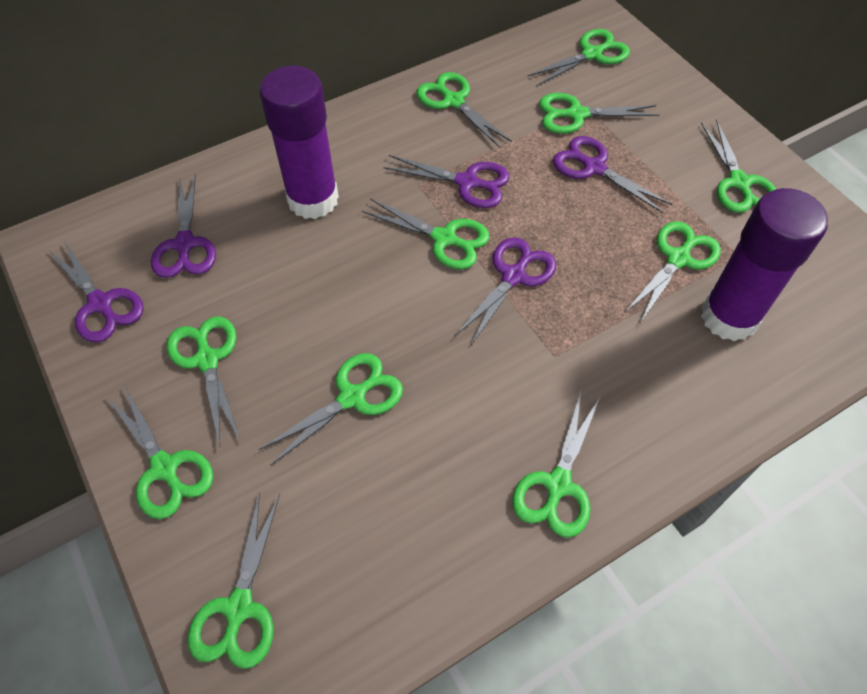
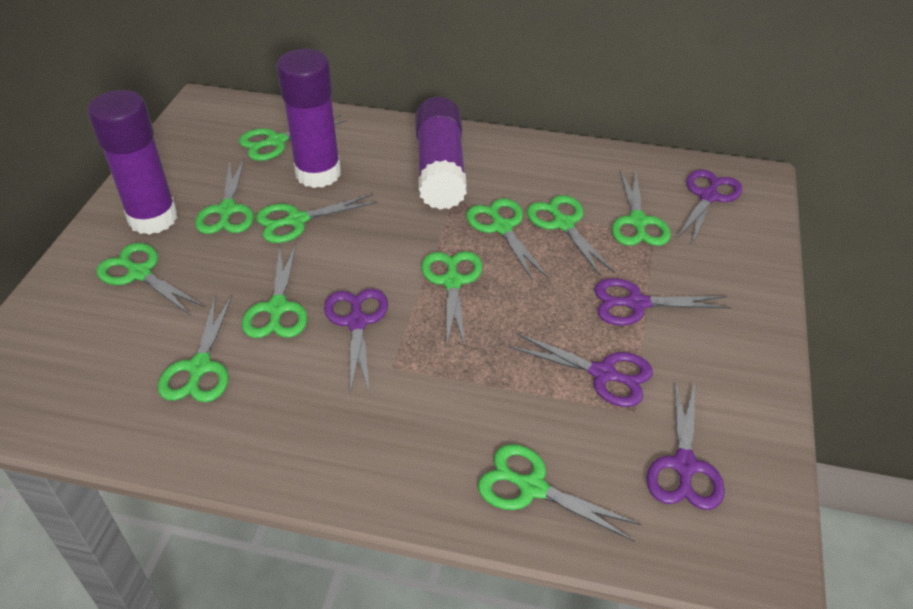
purple glue stick: [259,66,339,219] [701,188,828,341] = 2 -> [88,90,178,235] [277,49,341,188] [415,97,467,210] = 3

